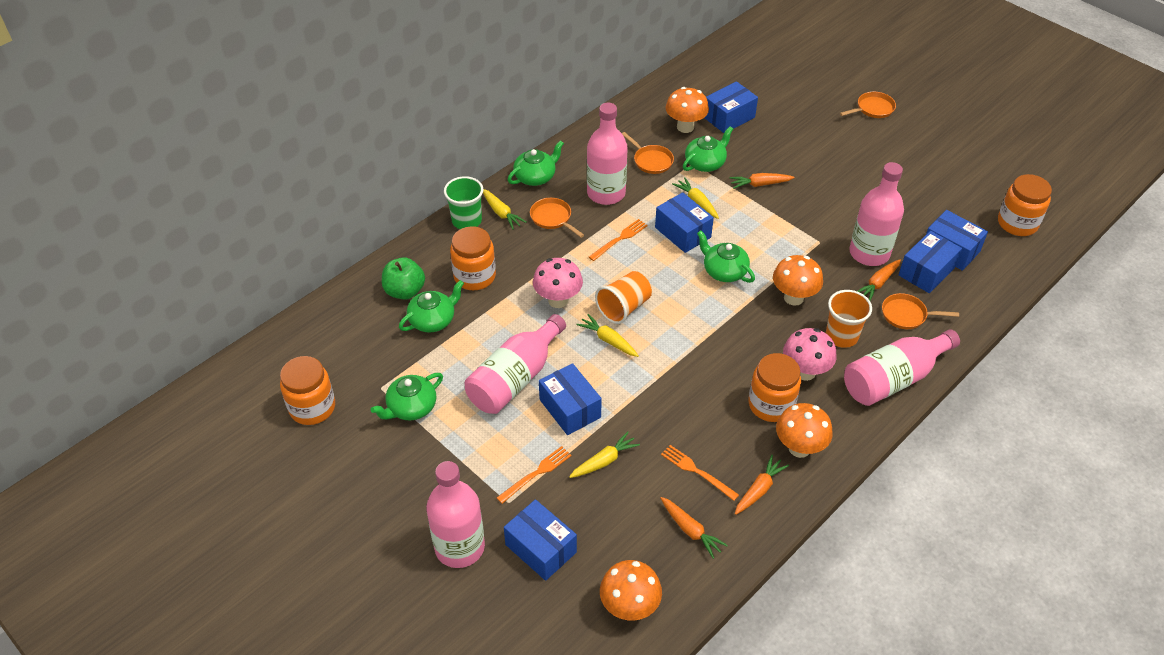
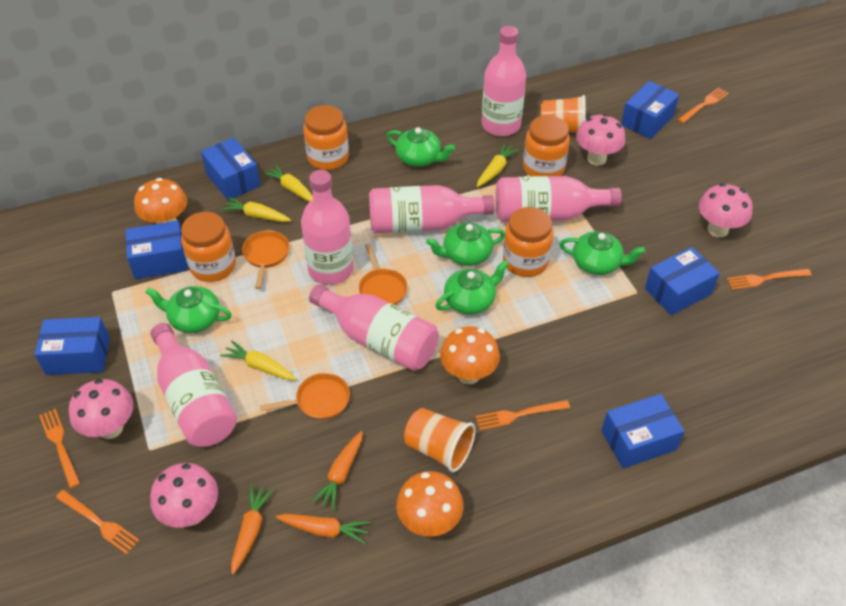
green apple: [382,257,425,300] = 1 -> none = 0
green cup: [444,176,483,229] = 1 -> none = 0
orange carrot: [661,497,728,559] [729,173,795,189] [735,455,789,515] [857,259,901,301] = 4 -> [231,485,274,575] [276,514,370,544] [312,431,363,510] = 3
orange fork: [497,446,572,504] [589,219,648,261] [661,445,739,501] = 3 -> [39,409,80,488] [56,490,140,554] [475,400,570,430] [678,88,729,123] [727,269,812,290] = 5
orange mushroom: [600,560,662,621] [666,87,709,133] [773,255,823,306] [776,403,833,458] = 4 -> [134,178,187,224] [396,471,464,537] [440,326,500,384] = 3
orange pan: [530,198,584,238] [622,132,674,174] [840,92,896,118] [882,293,959,329] = 4 -> [242,230,289,289] [260,373,350,420] [359,244,408,305] = 3
pink bottle: [426,461,485,568] [464,314,566,414] [587,103,628,205] [844,329,960,406] [849,162,904,266] = 5 -> [151,323,237,447] [301,170,354,285] [309,284,439,371] [369,185,495,233] [482,26,526,136] [496,176,622,222] = 6
pink mushroom: [533,258,583,308] [783,328,837,381] = 2 -> [69,379,133,439] [150,463,218,528] [576,114,625,165] [699,183,753,237] = 4

